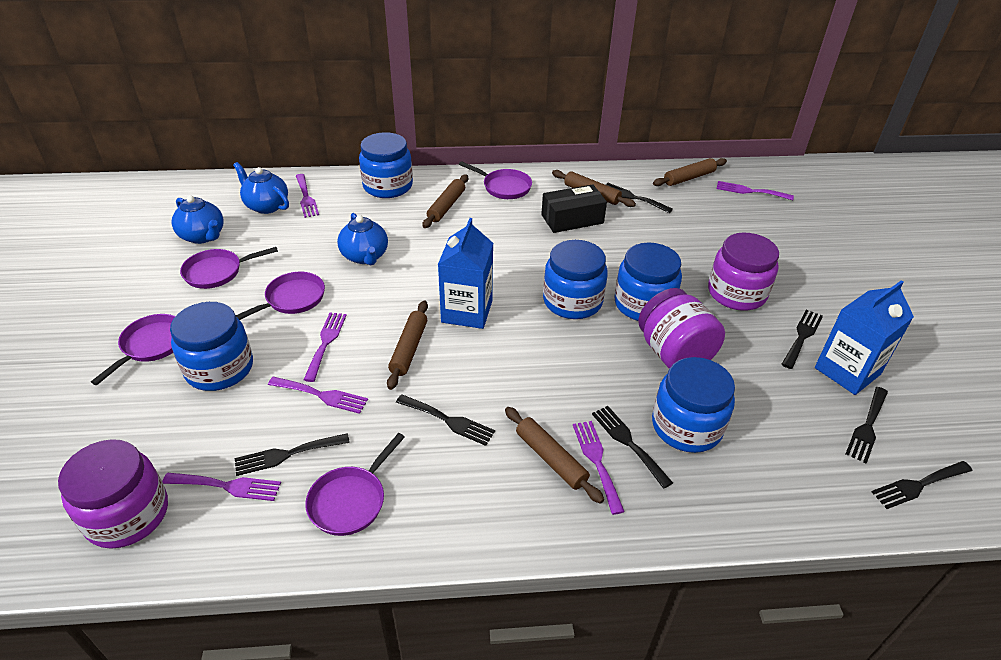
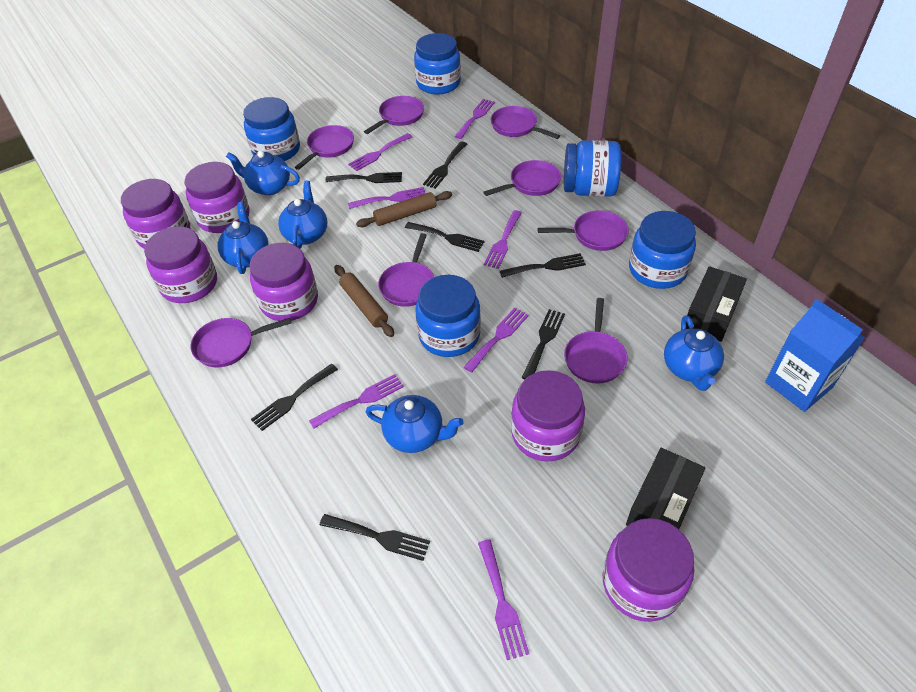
black box: [541,184,607,233] = 1 -> [626,448,705,529] [686,266,747,342] = 2
blue carton: [438,218,493,329] [815,280,914,395] = 2 -> [765,299,865,412] = 1
blue teapot: [172,195,224,244] [233,162,289,214] [337,213,388,265] = 3 -> [218,202,269,274] [226,151,300,195] [278,181,327,249] [366,395,464,453] [664,315,724,391] = 5
brown rolling pin: [387,301,428,390] [423,174,468,228] [505,407,604,503] [552,170,636,207] [653,158,727,186] = 5 -> [334,265,394,337] [356,191,452,227] = 2
purple fork: [162,473,281,501] [268,377,368,414] [296,174,319,218] [304,312,347,382] [573,421,625,515] [717,181,794,200] = 6 -> [309,374,404,429] [348,133,412,171] [348,187,426,209] [454,99,495,139] [464,308,529,373] [478,540,529,660] [484,210,522,269] = 7
purple jar: [58,439,168,549] [638,288,725,369] [708,233,779,311] = 3 -> [121,179,190,249] [144,226,217,303] [185,162,250,233] [249,243,318,321] [511,370,585,462] [603,518,694,622] = 6
purple pan: [91,314,175,385] [180,247,278,289] [236,272,325,320] [305,433,405,536] [459,161,532,199] = 5 -> [191,318,291,368] [295,125,354,170] [364,96,424,134] [378,233,434,307] [484,160,561,196] [491,106,560,139] [538,210,629,251] [564,298,628,384] = 8

